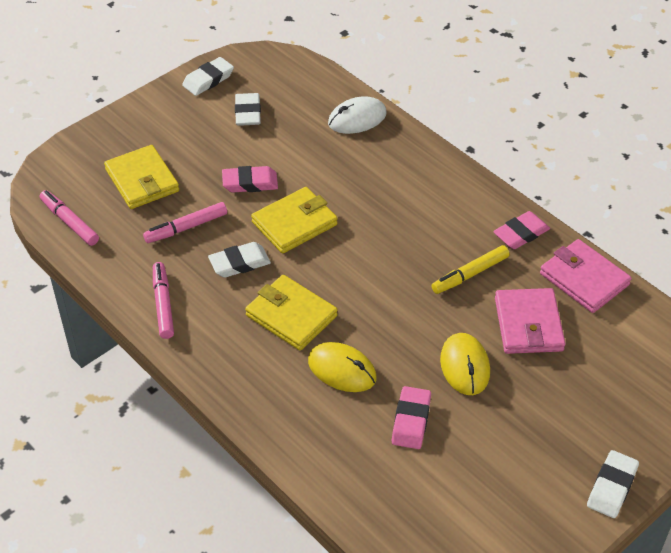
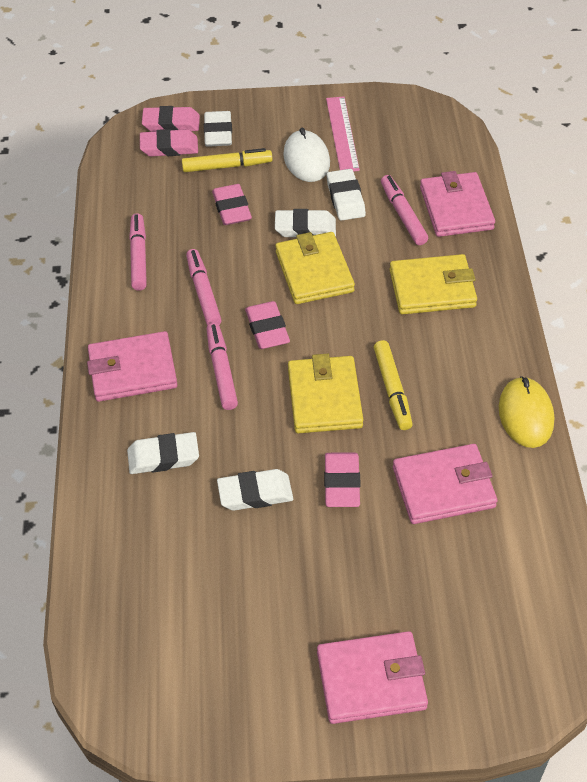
pink eraser: [222,166,278,192] [392,386,431,449] [493,211,550,249] = 3 -> [140,129,198,157] [142,106,200,132] [212,184,252,225] [245,301,290,349] [324,453,361,507] = 5
pink marker: [40,190,99,246] [143,202,227,243] [153,262,174,339] = 3 -> [129,213,147,291] [186,249,222,325] [207,323,238,410] [381,175,428,245] = 4
pink ruler: none = 0 -> [326,97,360,172] = 1
pink wallet: [495,288,566,354] [540,239,631,313] = 2 -> [87,331,178,402] [317,631,428,724] [393,444,498,524] [420,171,495,237] = 4
white eraser: [182,57,234,96] [208,242,271,277] [235,93,261,126] [587,450,639,518] = 4 -> [127,432,199,474] [204,111,232,147] [217,469,293,511] [275,209,336,237] [327,169,366,221] = 5
yellow marker: [431,245,509,294] = 1 -> [182,148,273,172] [373,340,413,430] = 2
yellow mouse: [308,342,377,392] [440,333,490,395] = 2 -> [499,376,554,448] = 1

